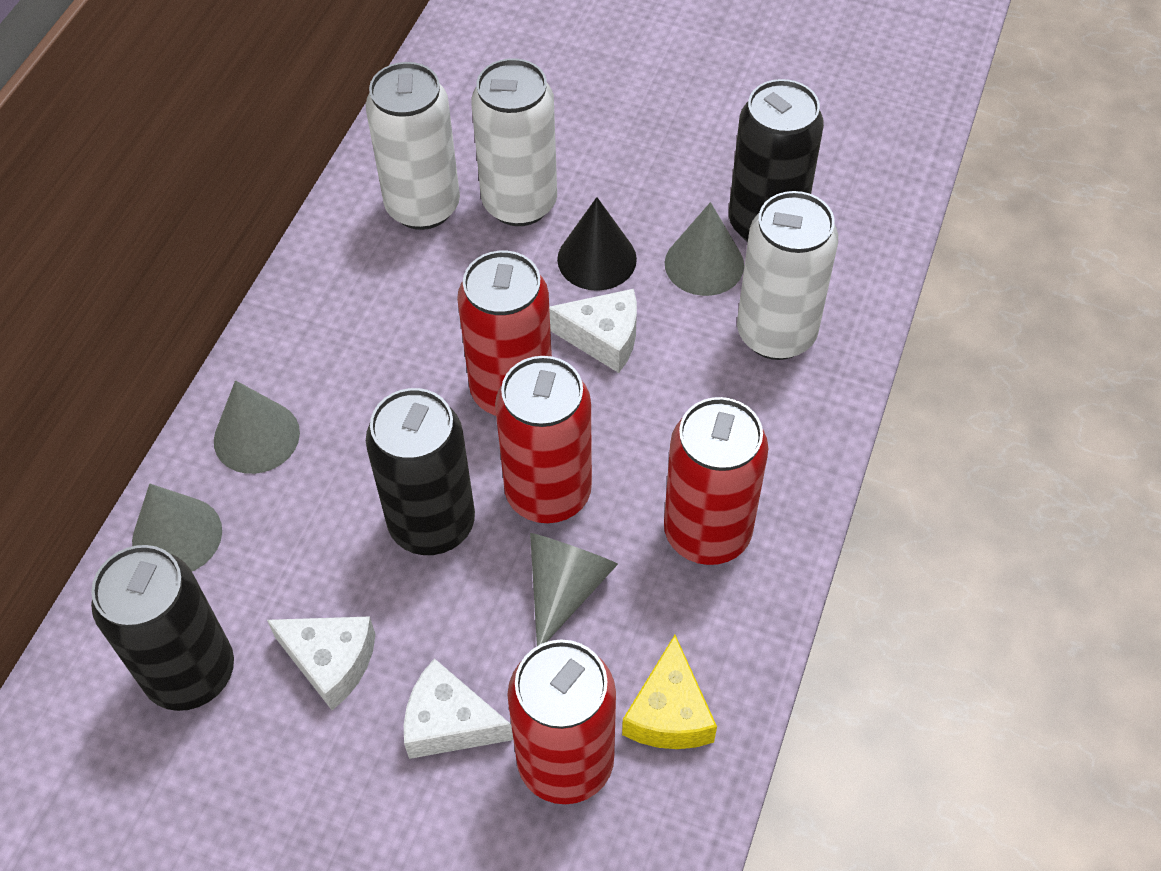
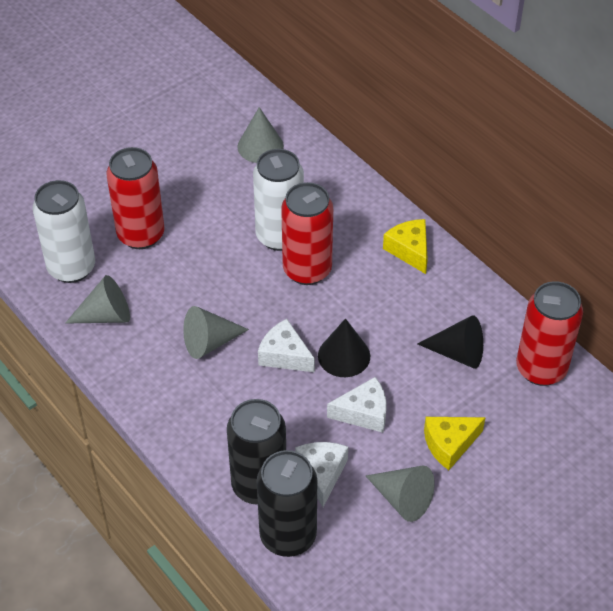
black can: [91,545,234,711] [366,388,475,555] [729,79,824,242] = 3 -> [227,399,286,505] [257,450,317,557] = 2
black cone: [557,197,637,291] = 1 -> [318,318,370,377] [417,315,483,369] = 2
red can: [457,250,552,416] [495,356,592,523] [507,640,616,804] [664,397,768,565] = 4 -> [107,147,164,249] [281,182,333,285] [516,281,583,386] = 3
white can: [366,62,460,230] [471,58,557,226] [737,191,838,360] = 3 -> [32,180,95,283] [253,149,304,251] = 2
yellow cheese: [622,635,717,749] = 1 -> [383,219,428,274] [424,417,486,470] = 2

